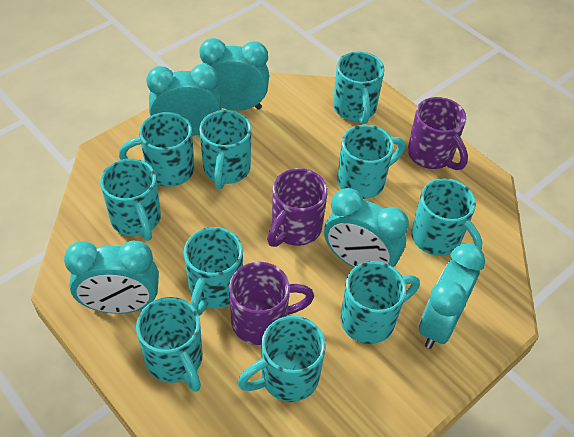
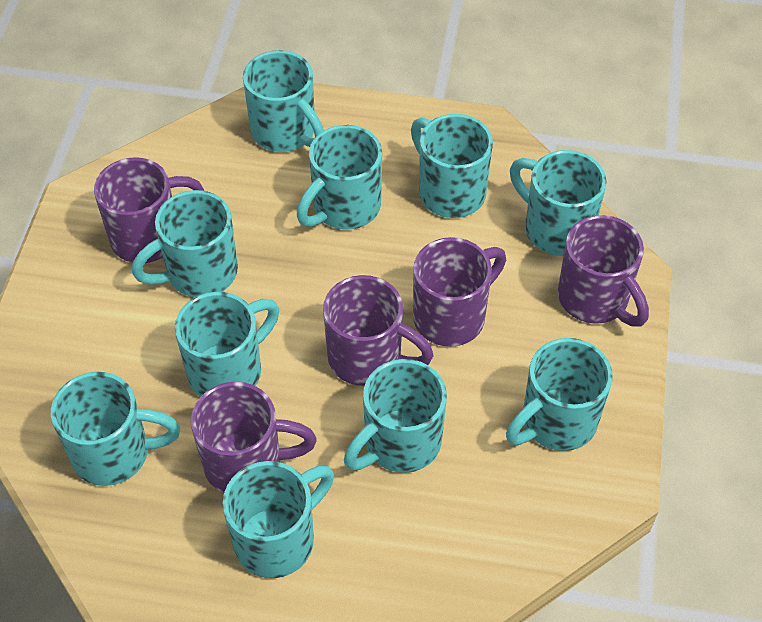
purple mug: [229,262,314,345] [267,168,328,247] [408,97,468,170] = 3 -> [94,157,204,263] [191,382,317,493] [323,275,434,386] [413,237,506,347] [558,215,649,327] = 5
turquoise clock: [64,240,159,314] [146,64,221,136] [199,38,269,111] [324,188,409,267] [419,243,485,349] = 5 -> none = 0

